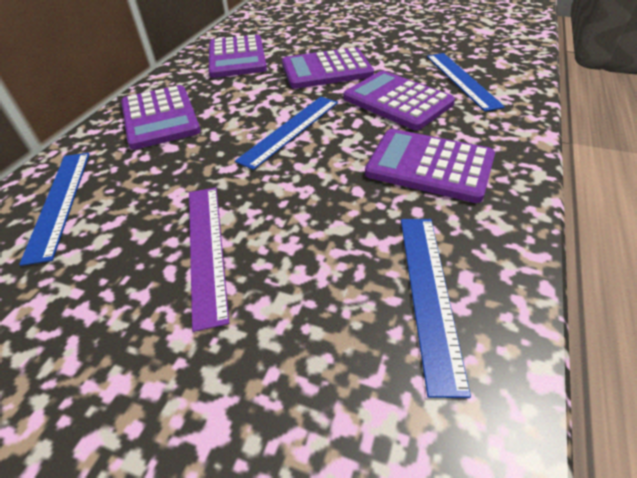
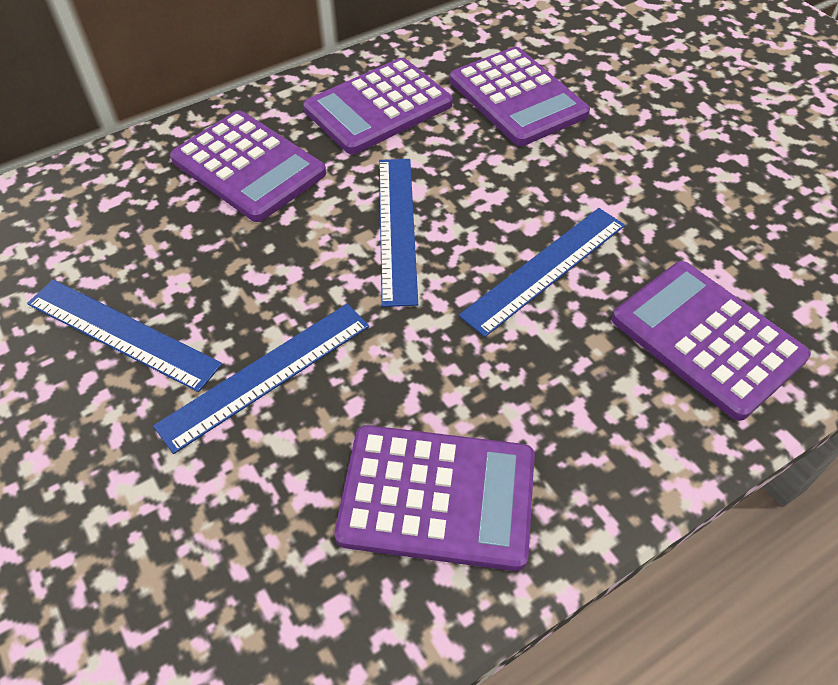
purple ruler: [189,188,229,332] = 1 -> none = 0

